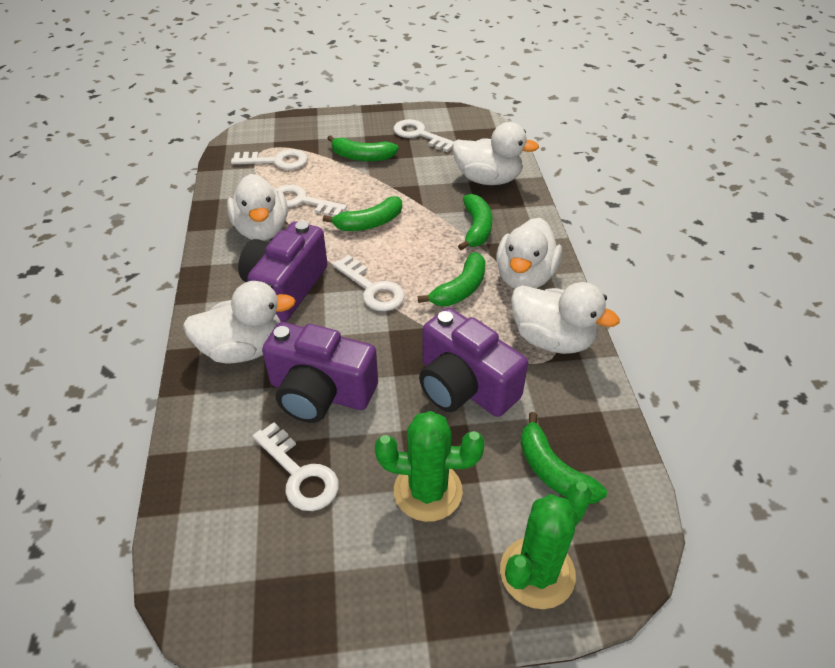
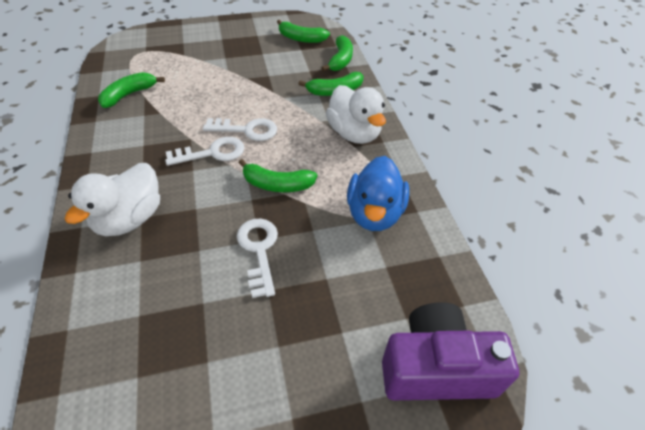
blue duck: none = 0 -> [347,156,409,231] = 1
green cactus: [375,411,485,522] [500,482,592,609] = 2 -> none = 0
purple camera: [238,221,328,322] [262,322,378,423] [419,308,528,417] = 3 -> [382,302,519,400] = 1
white duck: [183,281,296,364] [227,174,288,241] [452,122,539,185] [496,218,562,289] [511,282,620,354] = 5 -> [64,163,160,236] [326,85,386,144] = 2
white key: [231,149,308,170] [253,422,339,511] [275,185,347,217] [332,255,405,311] [393,119,454,152] = 5 -> [165,137,244,166] [203,118,277,141] [237,218,278,298] = 3

